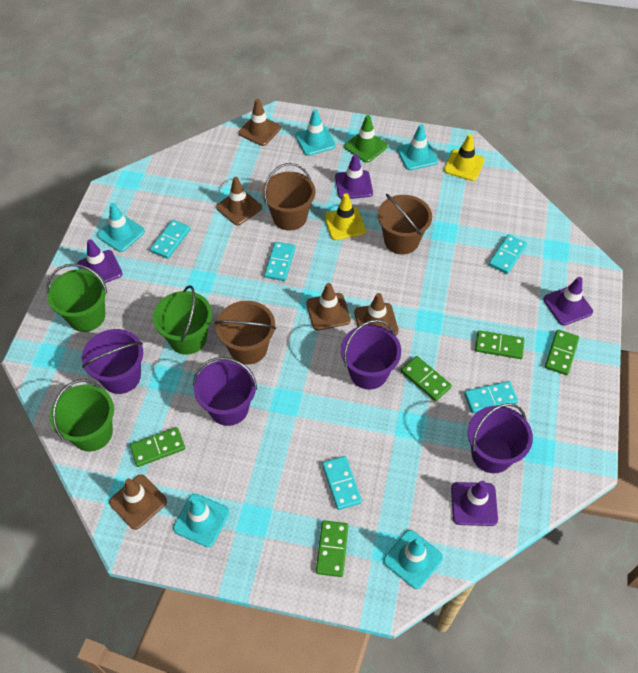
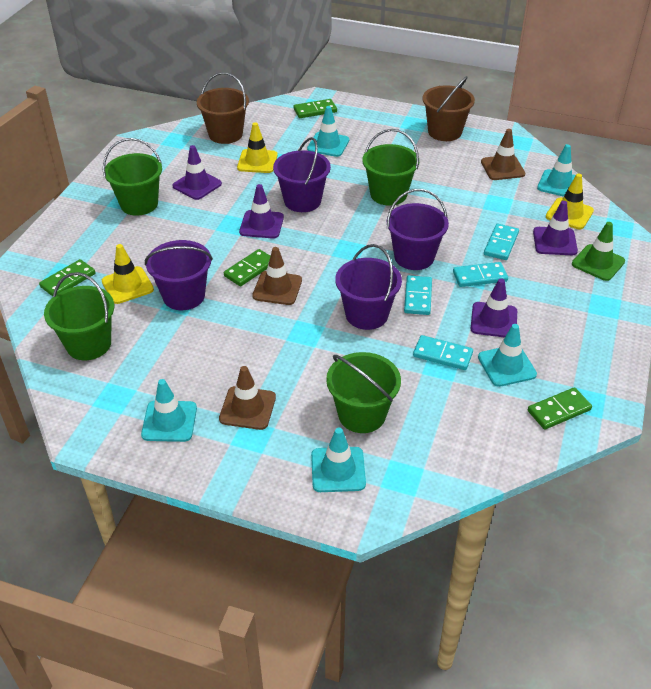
brown bucket: [215,301,276,365] [262,163,316,231] [378,194,432,255] = 3 -> [197,72,249,144] [422,76,475,141] = 2
brown traffic cone: [109,474,167,530] [216,177,262,226] [239,99,281,146] [306,283,351,331] [354,293,398,335] = 5 -> [219,366,276,430] [252,247,302,305] [481,129,525,180] = 3
green bucket: [46,264,107,332] [49,379,114,451] [153,286,212,355] = 3 -> [44,272,114,360] [103,138,162,216] [326,352,401,433] [363,129,419,206] = 4
green domino: [130,427,185,467] [316,521,349,577] [401,356,452,401] [475,330,525,359] [545,329,579,375] = 5 -> [39,259,96,296] [224,249,270,286] [294,99,337,118] [528,387,592,430] = 4
turquoise domino: [150,220,190,259] [264,242,296,281] [322,456,362,510] [464,381,518,413] [488,234,527,274] = 5 -> [404,275,432,315] [413,335,473,370] [453,262,508,287] [484,224,519,260] = 4
yellow traffic cone: [324,193,366,240] [444,134,485,181] = 2 -> [102,244,154,304] [237,122,278,173] [546,174,594,229] = 3

